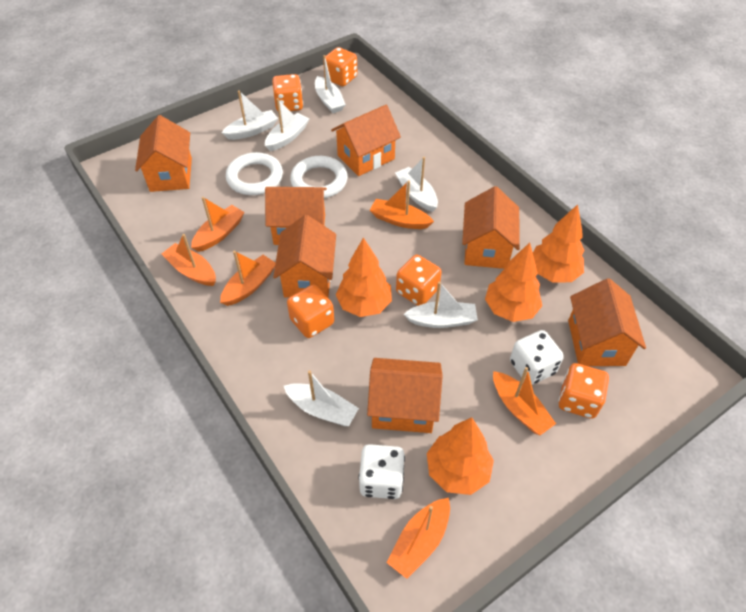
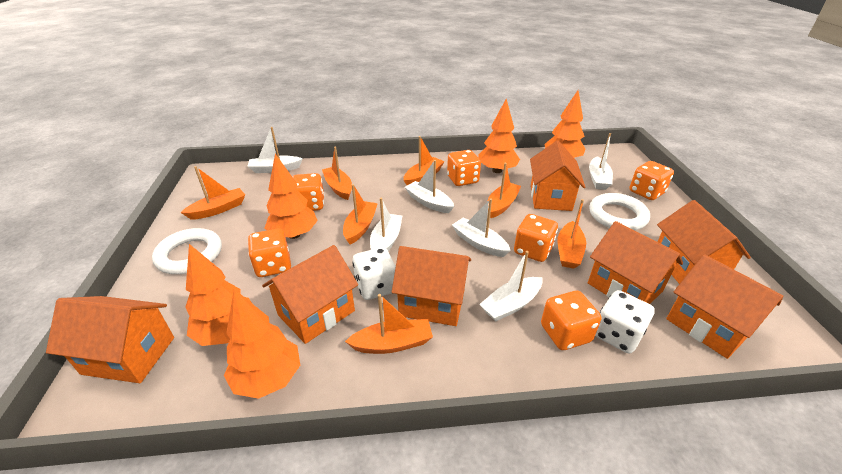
orange boat: [162,234,216,286] [191,197,245,252] [220,251,276,306] [370,181,434,229] [386,498,450,579] [493,367,556,435] = 6 -> [181,166,245,220] [322,147,352,200] [343,184,378,244] [345,294,433,354] [404,136,445,185] [487,163,521,218] [558,199,586,269] = 7
orange dice: [272,74,303,111] [287,284,334,338] [323,47,357,86] [396,255,442,306] [558,363,609,419] = 5 -> [248,228,291,277] [292,173,324,211] [447,150,481,186] [514,214,558,262] [541,291,601,350] [630,161,674,200] = 6
orange tree: [336,237,392,317] [427,417,494,495] [485,243,542,322] [533,204,584,282] = 4 -> [185,244,252,346] [224,289,300,399] [265,154,318,239] [479,99,520,173] [544,90,586,158] = 5

